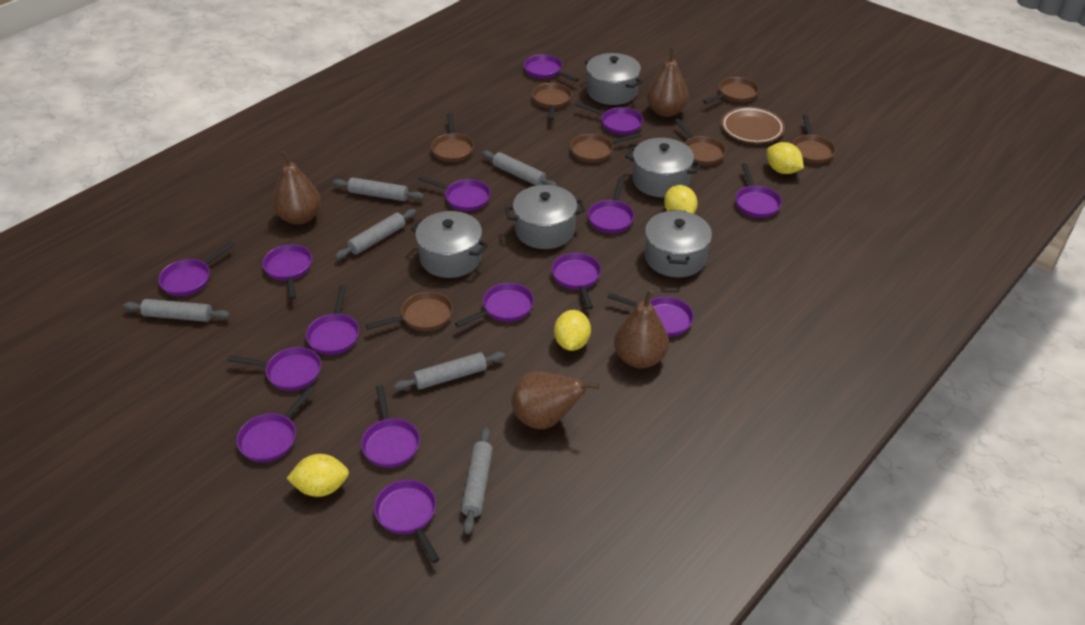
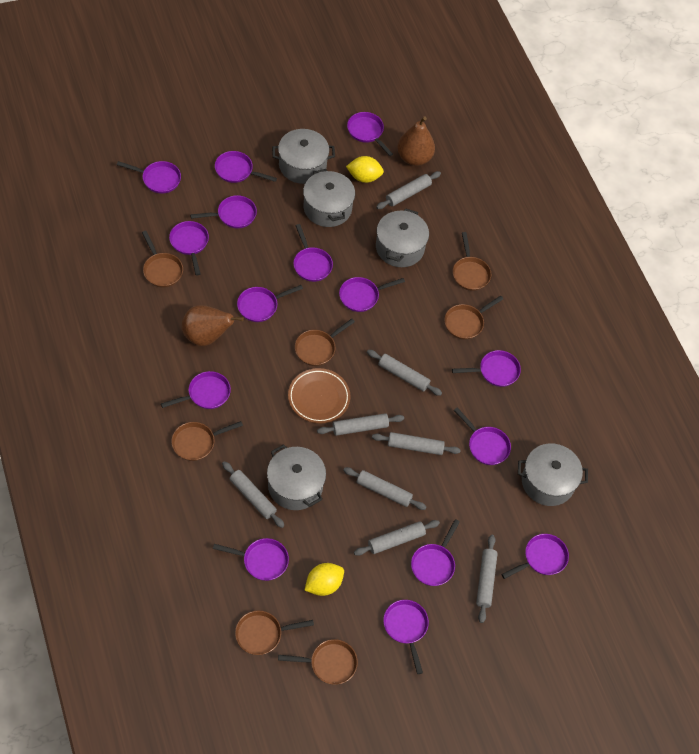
brown pear: [272,151,321,225] [511,372,600,429] [614,289,669,368] [647,48,688,117] = 4 -> [182,305,244,346] [397,116,435,166] = 2
grey rolling pin: [123,299,230,322] [333,177,424,201] [335,209,416,259] [394,352,505,390] [461,427,493,534] [482,151,557,186] = 6 -> [222,461,284,528] [317,413,404,436] [343,467,426,510] [354,520,440,556] [367,350,442,396] [372,432,461,455] [376,171,441,209] [476,535,498,623] = 8
yellow lemon: [286,454,349,497] [554,310,591,351] [664,185,698,214] [767,142,804,174] = 4 -> [305,563,344,596] [346,156,384,183] = 2

